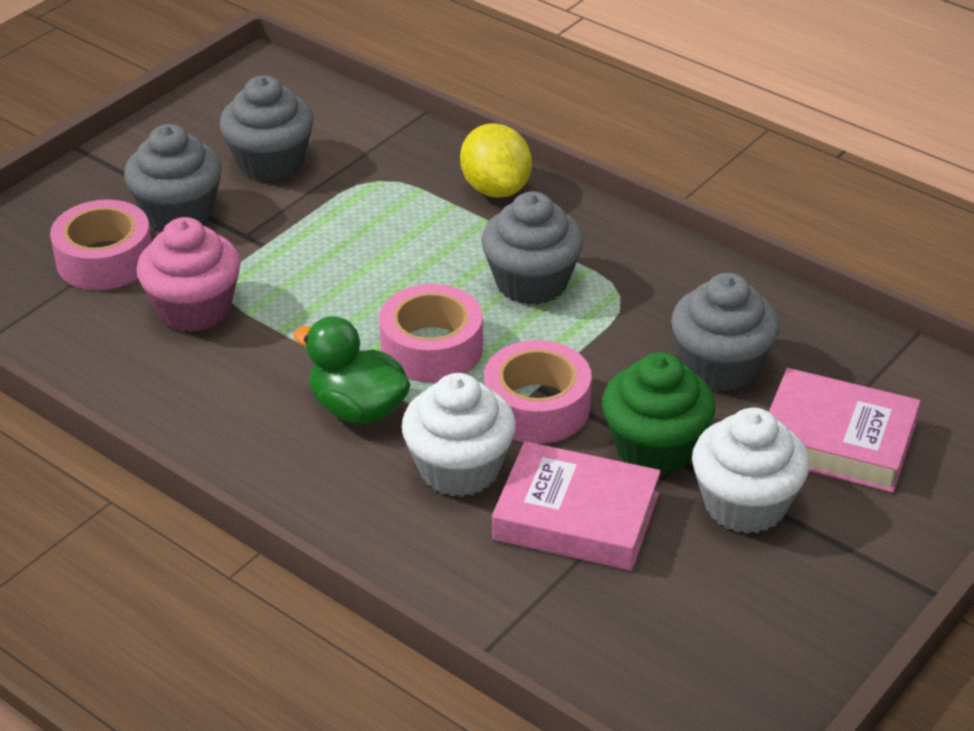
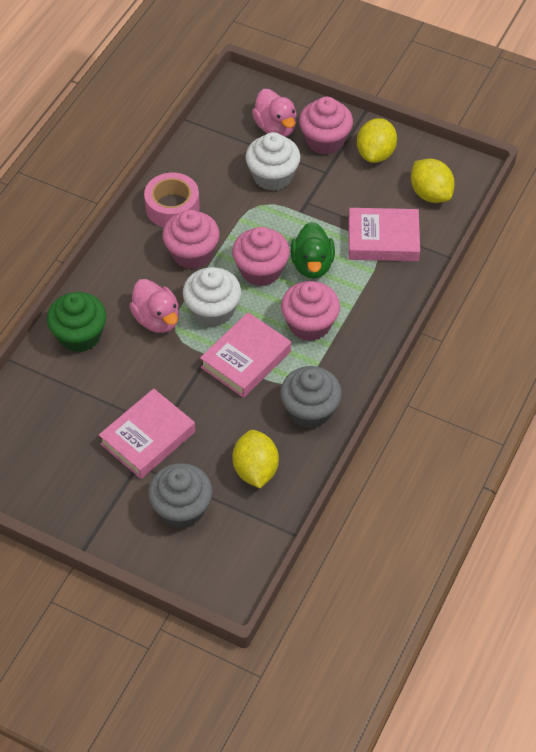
grey cupcake: [124,124,222,231] [219,76,314,182] [481,191,583,305] [671,273,779,391] = 4 -> [148,463,212,528] [280,366,342,429] = 2
pink book: [492,441,661,571] [769,368,921,493] = 2 -> [99,388,195,479] [200,312,291,398] [349,208,420,261] = 3
pink cupcake: [136,217,241,332] = 1 -> [162,210,220,269] [232,227,290,287] [281,281,340,341] [299,97,353,155] = 4
pink duck: none = 0 -> [129,279,179,333] [252,89,297,137] = 2
pink tape: [50,199,152,290] [379,284,483,382] [484,340,592,444] = 3 -> [144,173,200,227] = 1
yellow lemon: [460,123,532,198] = 1 -> [232,430,279,488] [357,118,397,163] [411,159,455,203] = 3

